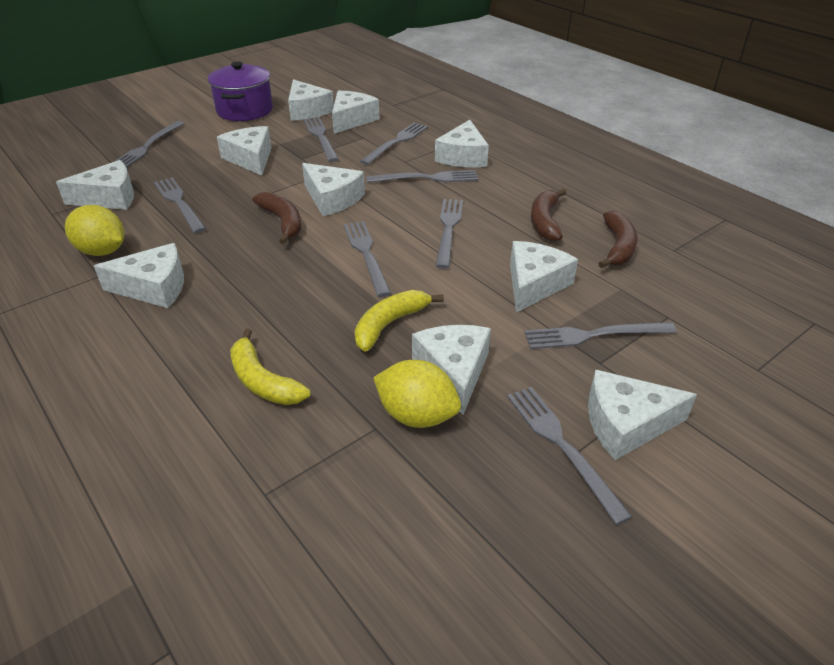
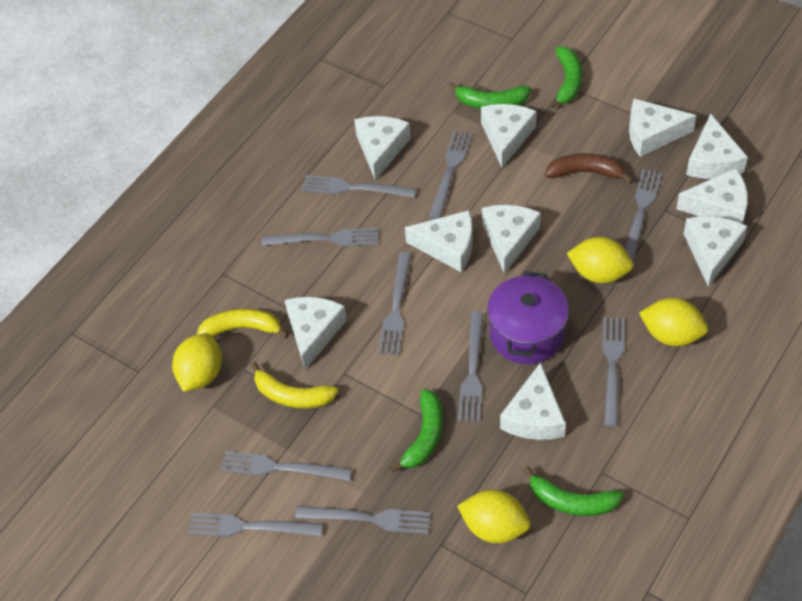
brown banana: [252,192,301,244] [531,189,567,241] [598,211,638,268] = 3 -> [545,153,633,184] = 1
green banana: none = 0 -> [389,389,443,473] [448,82,531,109] [523,466,623,516] [549,46,582,109] = 4
grey fork: [114,121,184,168] [154,177,206,233] [303,117,339,162] [344,221,391,297] [360,123,428,165] [366,170,478,183] [436,199,463,269] [507,387,632,525] [524,322,677,349] = 9 -> [188,513,323,537] [221,451,352,481] [262,228,379,246] [295,506,431,534] [302,175,416,198] [378,252,411,356] [429,131,472,219] [458,312,484,422] [602,317,625,427] [625,169,662,262] = 10
yellow lemon: [65,205,124,256] [373,360,461,428] = 2 -> [172,333,222,392] [457,490,530,543] [567,237,633,283] [639,298,708,346] = 4

